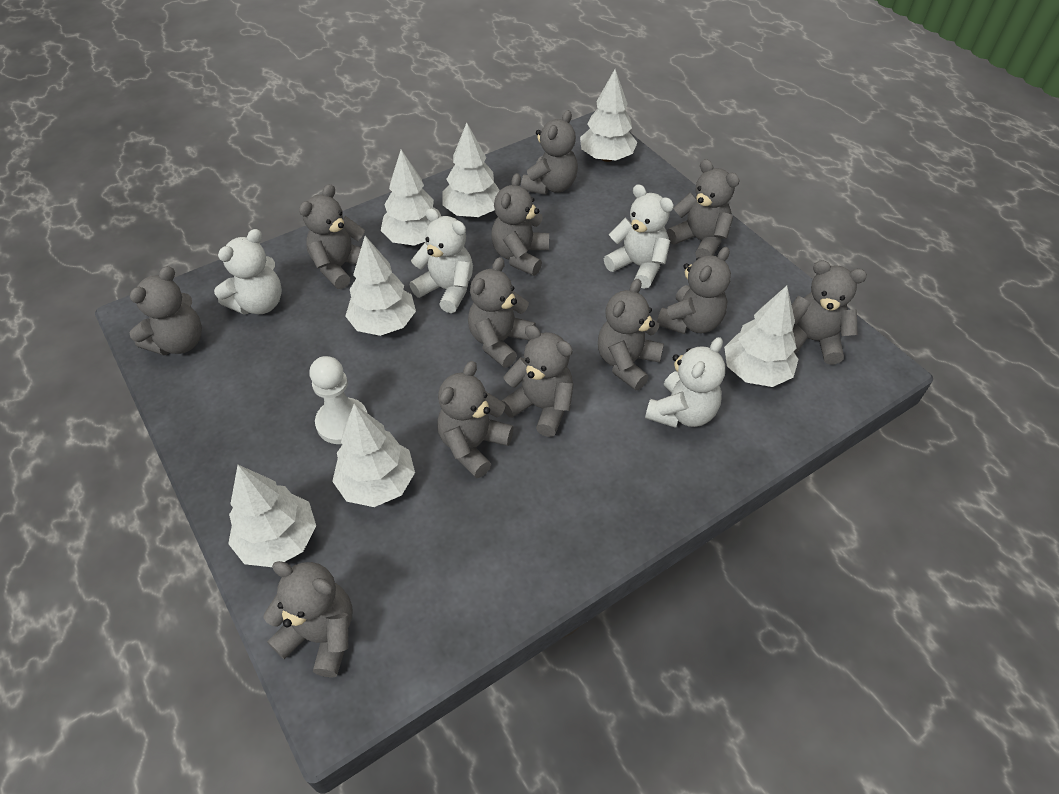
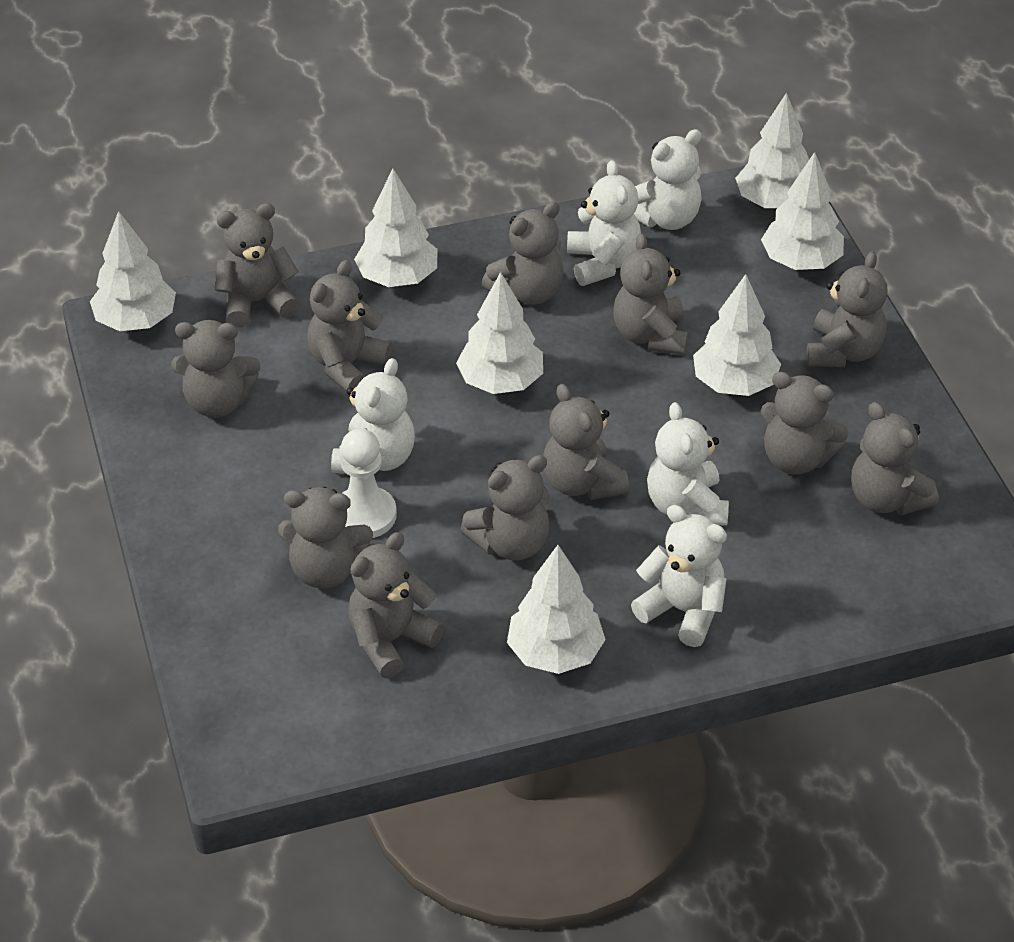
white teddy bear: [214,229,282,315] [410,208,473,313] [604,184,674,289] [645,337,725,428] = 4 -> [331,358,415,474] [567,160,641,286] [631,505,727,647] [634,129,702,230] [647,402,729,526] = 5

